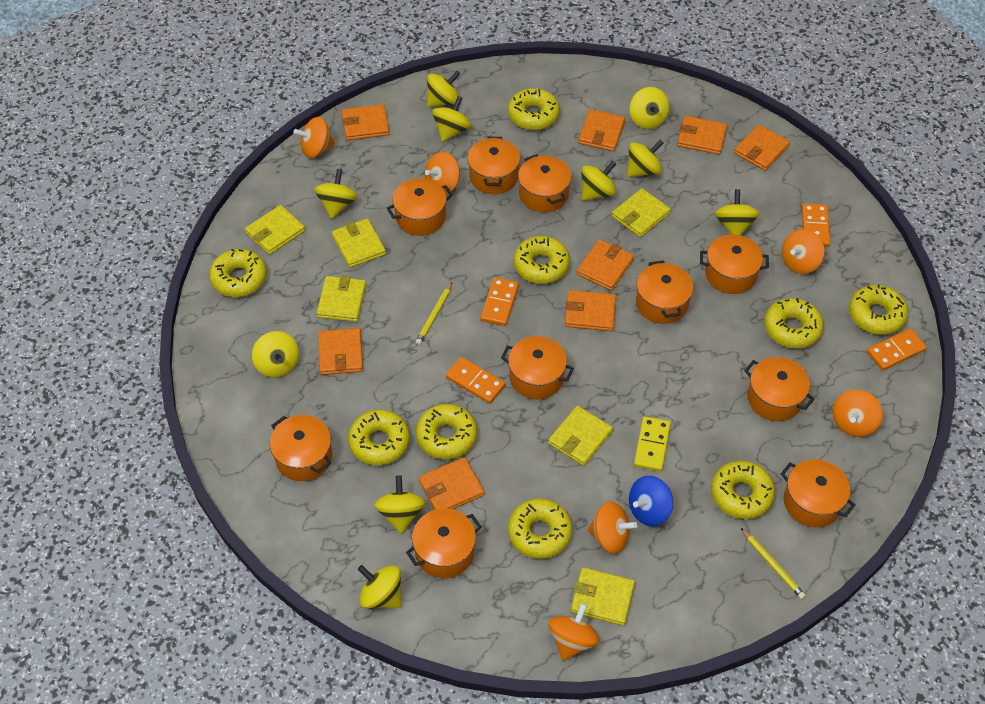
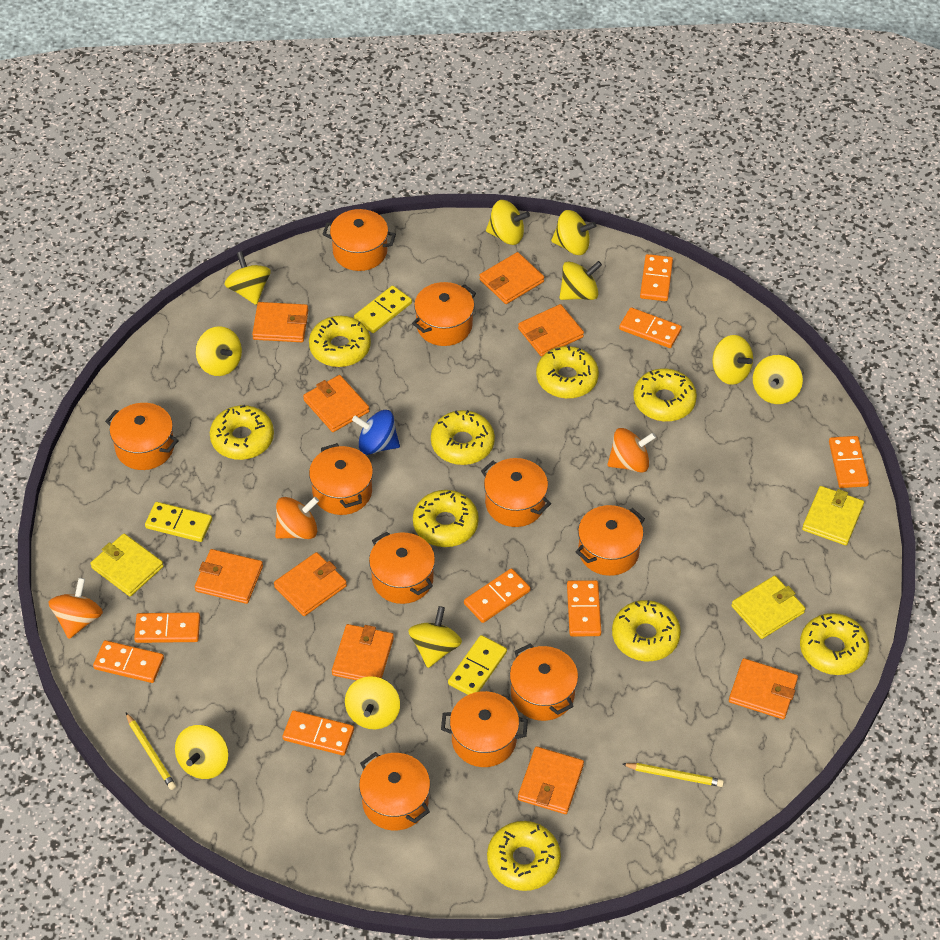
orange domino: [446,357,505,404] [481,277,519,326] [802,203,830,247] [867,328,927,371] = 4 -> [93,640,164,683] [134,612,200,643] [282,710,354,756] [464,568,530,623] [567,580,601,637] [619,307,682,348] [640,254,673,301] [829,436,869,488] = 8
orange spinning top: [293,117,335,158] [425,152,460,194] [548,603,600,661] [588,502,637,553] [782,229,825,274] [833,389,883,437] = 6 -> [48,578,103,639] [275,497,319,539] [607,428,656,473] = 3
orange wallet: [318,328,363,375] [342,104,390,140] [419,457,484,510] [565,290,616,331] [577,240,634,291] [578,109,625,151] [677,116,727,155] [734,125,790,171] = 8 -> [195,549,263,604] [252,302,308,342] [274,552,347,616] [303,375,369,432] [332,624,394,680] [479,252,544,304] [518,304,584,357] [518,746,584,814] [729,658,798,719] = 9
yellow domino: [634,416,671,472] = 1 -> [145,502,212,542] [354,286,412,333] [448,635,507,695] = 3
yellow wallet: [245,205,305,255] [317,275,366,322] [332,219,386,268] [548,406,613,466] [571,567,635,626] [612,188,671,237] = 6 -> [90,534,164,597] [731,576,805,639] [802,486,864,545] = 3

